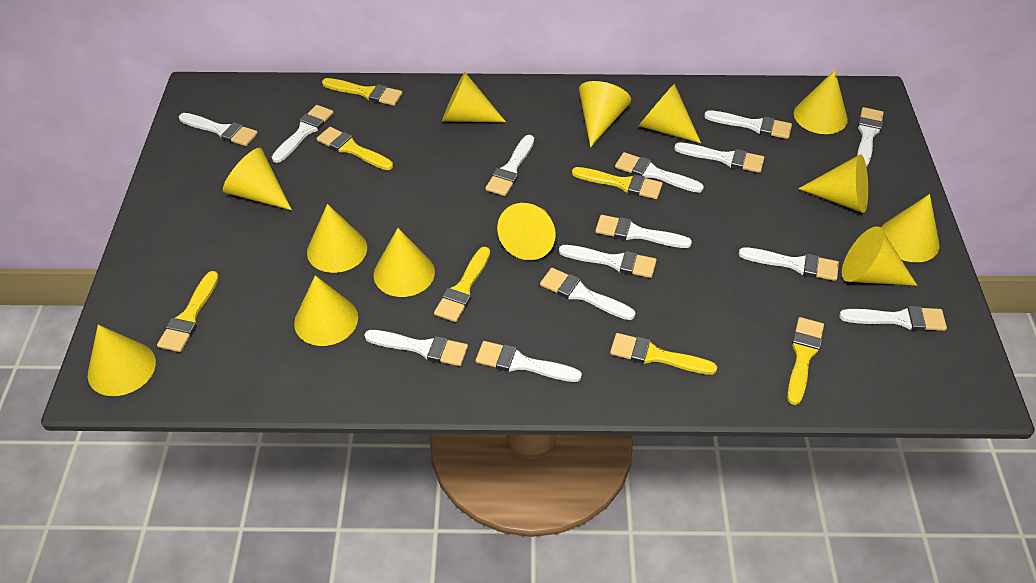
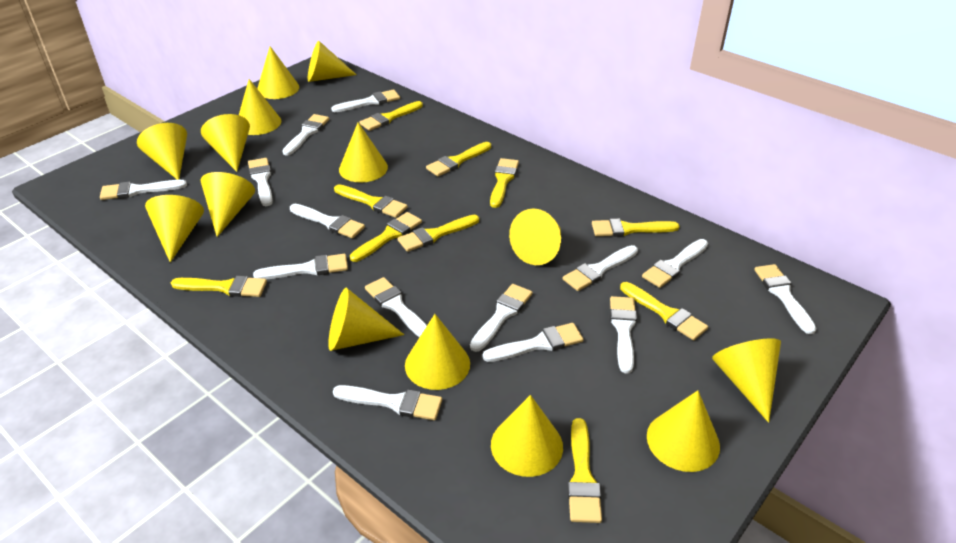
yellow brush: [157,271,219,352] [317,127,393,170] [322,78,402,106] [434,247,490,322] [572,167,663,199] [610,333,717,375] [787,317,824,405] = 7 -> [171,276,267,297] [334,184,408,218] [350,212,422,262] [359,101,423,131] [397,215,479,252] [426,142,491,176] [490,158,519,208] [568,418,602,523] [592,218,680,237] [620,282,708,340] = 10
yellow cone: [88,325,156,396] [223,148,292,210] [294,275,358,346] [307,204,367,273] [374,228,435,297] [442,72,506,122] [497,203,556,260] [579,81,631,147] [639,83,701,143] [794,70,848,134] [798,154,868,213] [842,227,917,286] [881,194,940,262] = 13 -> [137,123,187,180] [145,195,204,263] [200,172,255,237] [201,114,250,172] [239,79,281,135] [257,46,299,99] [308,41,357,82] [328,288,404,351] [339,123,388,182] [405,314,470,390] [491,395,563,477] [509,208,561,265] [647,391,720,472] [712,338,781,423] = 14

